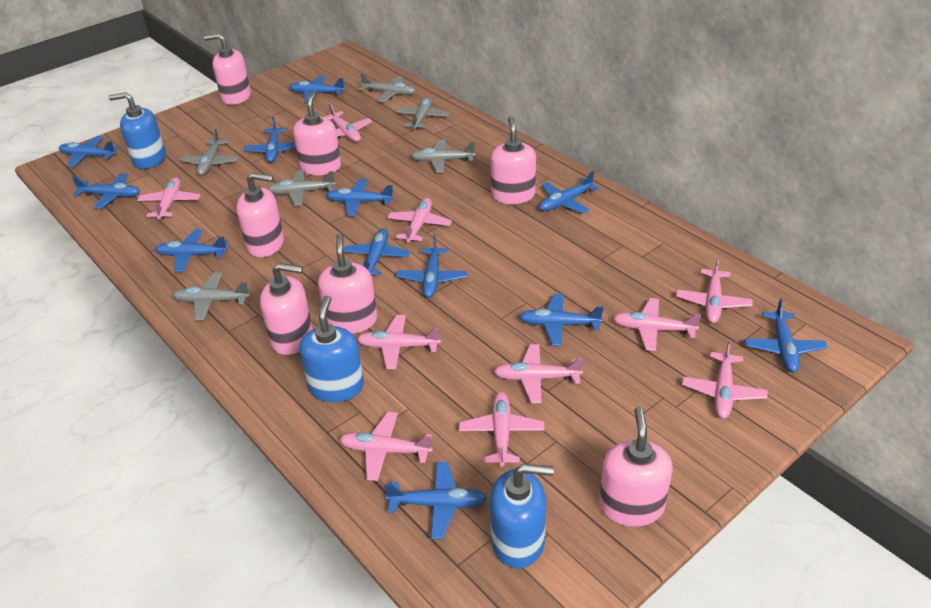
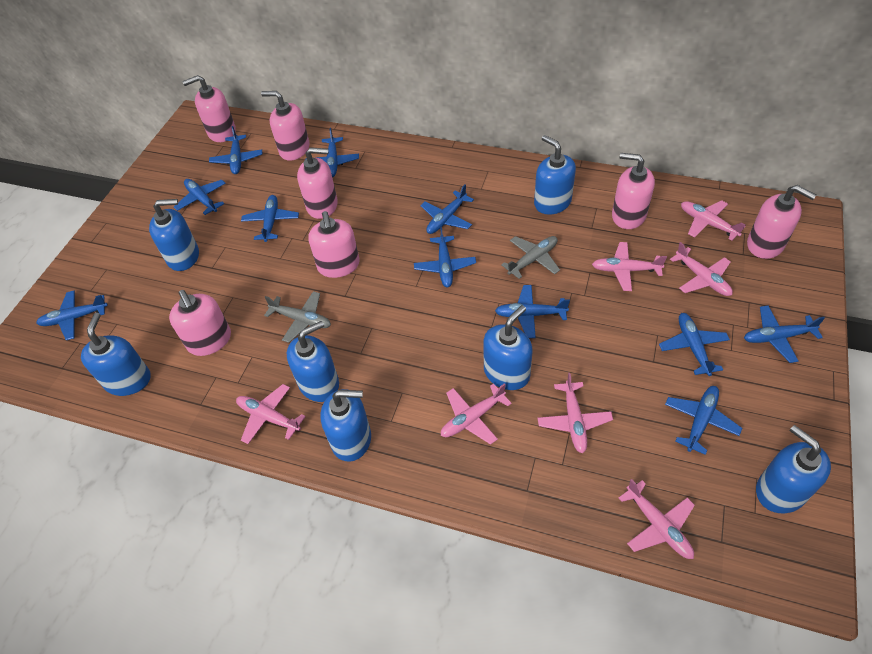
blue plane: [59,136,119,167] [72,173,140,209] [155,229,228,272] [244,117,296,163] [289,76,345,102] [326,179,394,216] [343,228,410,275] [384,462,487,539] [396,235,467,298] [519,294,604,346] [539,171,599,214] [745,299,828,372] = 12 -> [36,291,108,340] [174,179,226,215] [209,126,262,174] [241,195,299,242] [305,128,359,177] [414,226,476,287] [420,184,474,234] [495,285,570,338] [659,313,730,376] [665,386,742,455] [744,306,825,363] = 11
blue soap dispenser: [108,92,166,169] [299,295,364,402] [490,464,554,569] = 3 -> [81,313,151,396] [149,199,199,271] [287,321,339,402] [321,389,371,462] [483,305,533,390] [534,135,576,215] [756,425,831,513] = 7
grey plane: [173,273,250,321] [180,128,238,176] [268,170,336,206] [360,74,416,102] [395,96,450,130] [411,140,476,173] = 6 -> [264,291,331,343] [501,236,560,279] = 2
pink plane: [137,178,200,219] [324,103,372,142] [339,412,433,481] [357,315,441,369] [387,198,452,243] [459,392,545,467] [494,344,584,403] [613,298,701,351] [676,257,753,323] [682,340,768,419] = 10 -> [236,384,306,444] [441,383,512,445] [538,373,613,454] [592,242,667,291] [618,479,695,559] [670,242,733,296] [681,200,746,240] = 7

